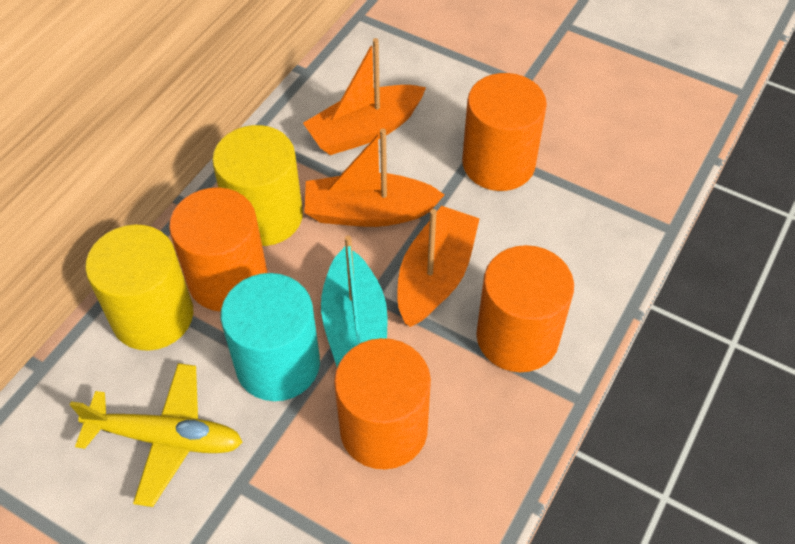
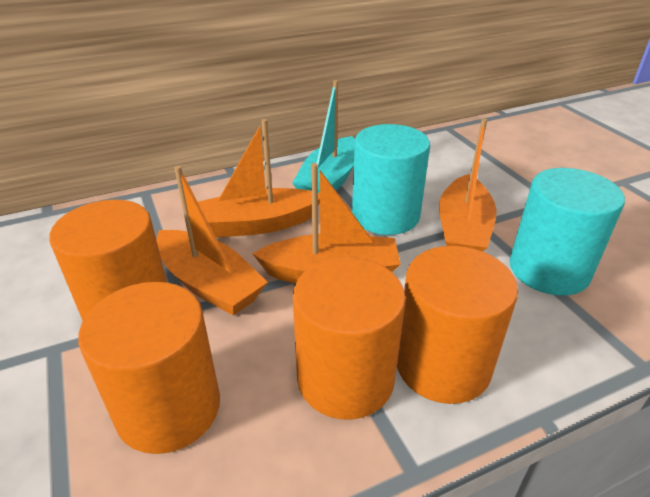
orange boat: [303,38,426,155] [304,129,444,227] [398,206,480,327] = 3 -> [156,166,268,316] [198,119,320,237] [252,163,401,283] [439,118,497,252] = 4
turquoise cylinder: [221,273,320,401] = 1 -> [352,124,430,235] [510,168,625,296] = 2
yellow cylinder: [85,224,193,351] [212,125,303,246] = 2 -> none = 0
yellow plane: [70,363,242,507] = 1 -> none = 0

